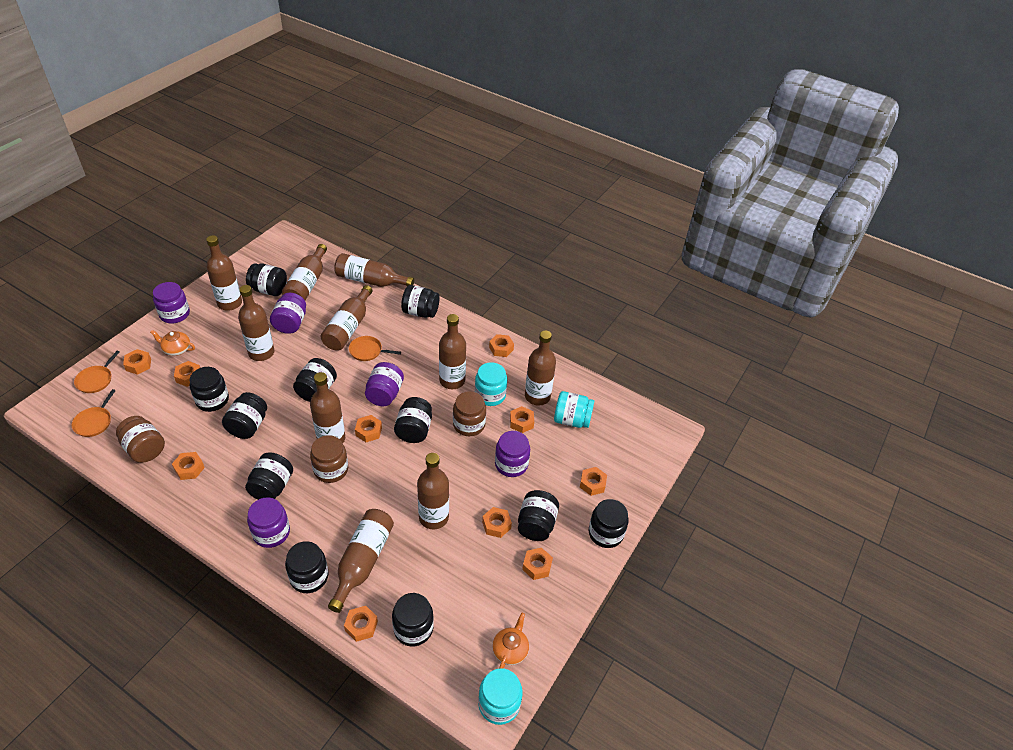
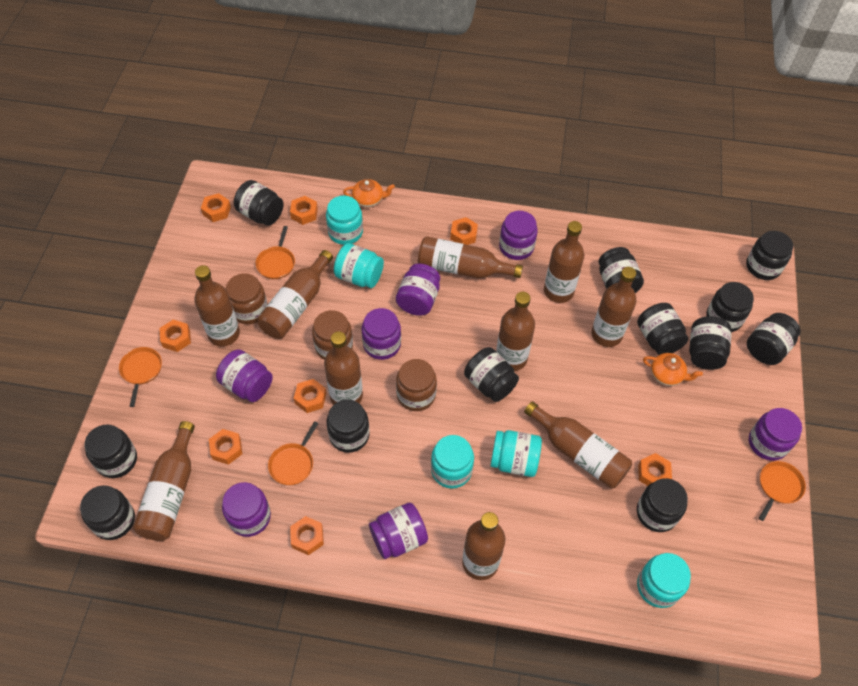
black jar: [190,367,229,412] [222,392,267,439] [245,452,293,500] [246,263,287,296] [285,541,329,593] [293,358,337,402] [392,593,434,647] [394,397,432,443] [401,285,440,318] [518,490,559,541] [589,499,629,548] = 11 -> [80,485,135,540] [84,424,137,478] [234,180,284,226] [327,400,370,453] [464,347,519,402] [599,247,644,293] [637,303,688,355] [637,478,688,532] [689,316,732,370] [706,282,754,332] [746,231,793,280] [747,313,801,365] = 12
orange nut: [123,349,151,375] [172,452,205,480] [174,361,200,387] [344,606,378,642] [355,415,382,442] [482,507,512,538] [489,334,514,357] [510,406,534,433] [522,548,553,580] [580,467,607,496] = 10 -> [159,320,191,352] [201,193,231,222] [209,429,242,465] [290,196,318,225] [290,516,324,555] [294,379,327,413] [450,217,478,245] [638,453,672,486] = 8
orange pan: [72,389,116,437] [74,350,120,393] [349,336,401,361] = 3 -> [119,347,162,407] [256,226,295,279] [268,421,319,485] [759,461,806,521] = 4
purple jar: [153,282,190,323] [247,497,290,548] [270,293,306,334] [365,362,404,406] [495,431,530,477] = 5 -> [216,349,273,402] [222,482,271,537] [362,308,401,360] [369,503,428,559] [396,264,440,316] [499,211,538,260] [749,408,802,461] = 7
turquoise jar: [475,362,507,406] [478,668,523,725] [554,391,594,428] = 3 -> [326,196,363,245] [334,243,384,288] [431,435,474,489] [490,430,542,477] [637,553,691,608] = 5

